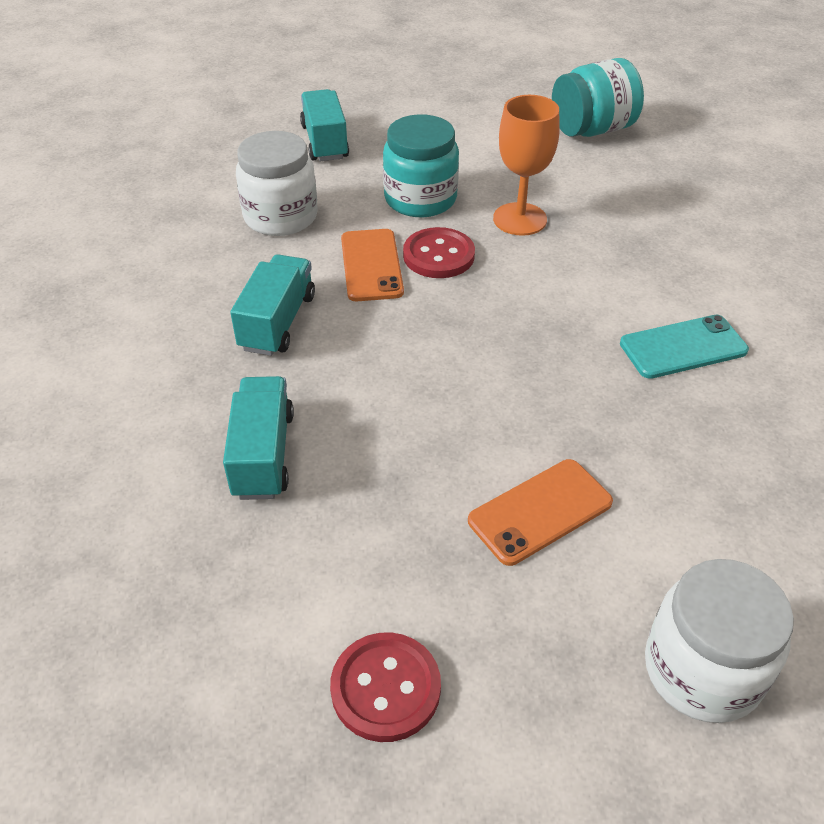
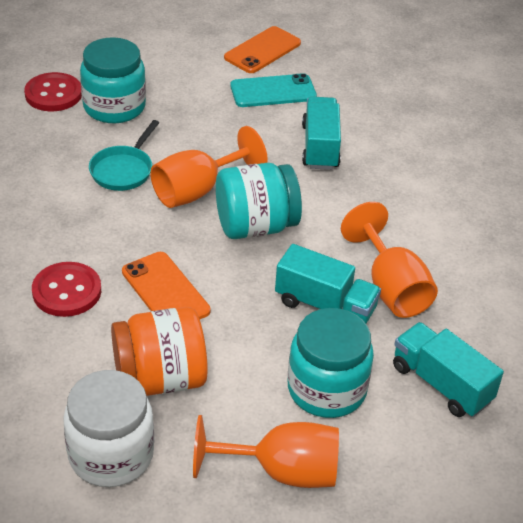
orange goblet: [493,95,560,236] = 1 -> [150,126,268,208] [193,415,339,488] [341,202,438,318] = 3
orange jar: none = 0 -> [111,307,208,396] = 1
turquoise jar: [383,114,459,217] [552,58,644,137] = 2 -> [80,37,146,123] [216,163,302,239] [288,308,374,418] = 3
turquoise pan: none = 0 -> [89,120,159,191] = 1
white jar: [236,131,318,236] [645,559,794,723] = 2 -> [63,370,154,487] = 1

